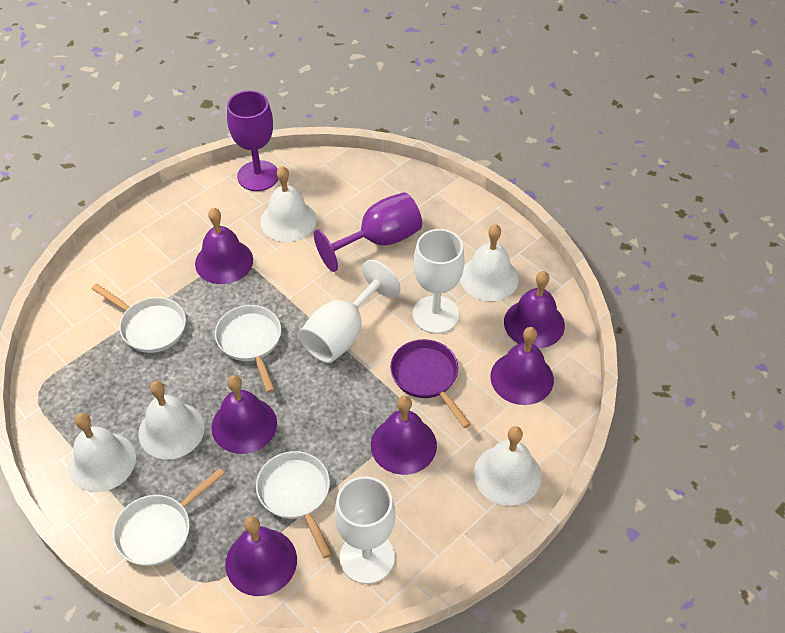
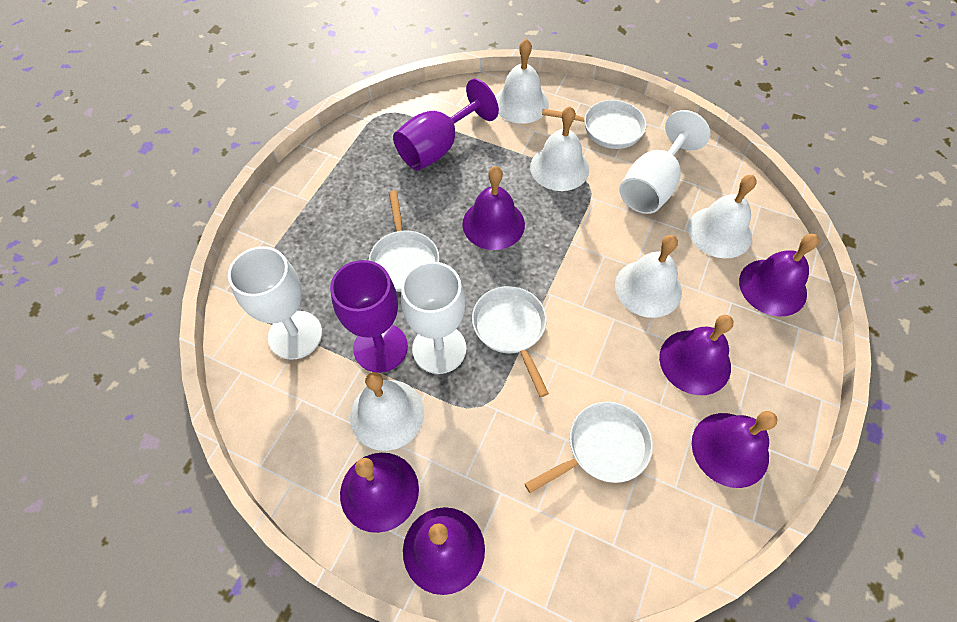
purple pan: [390,339,471,428] = 1 -> none = 0

